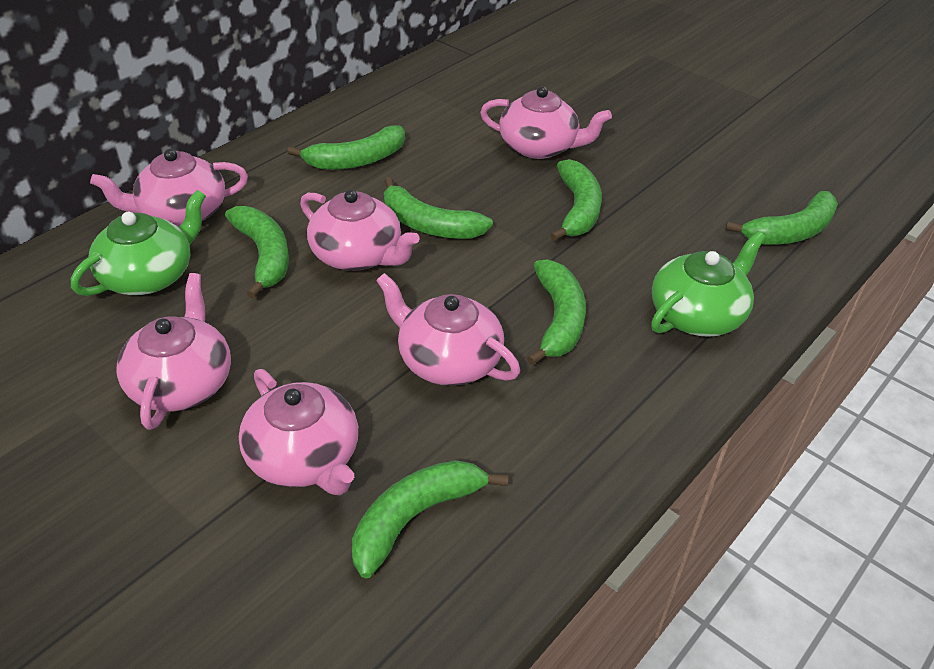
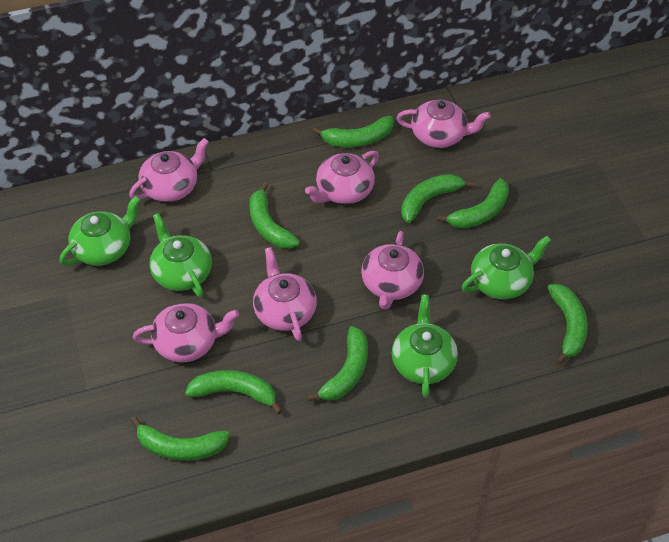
green banana: [225,206,289,299] [287,126,405,170] [352,460,508,578] [384,177,493,239] [527,259,586,366] [550,159,602,241] [726,191,838,245] = 7 -> [130,416,230,461] [185,370,283,414] [249,182,300,249] [307,326,368,402] [312,116,394,147] [401,174,475,223] [437,178,509,228] [548,284,588,365] = 8
green teapot: [71,190,206,296] [651,231,765,337] = 2 -> [59,196,141,266] [149,213,212,297] [392,295,458,397] [462,236,551,299] = 4

